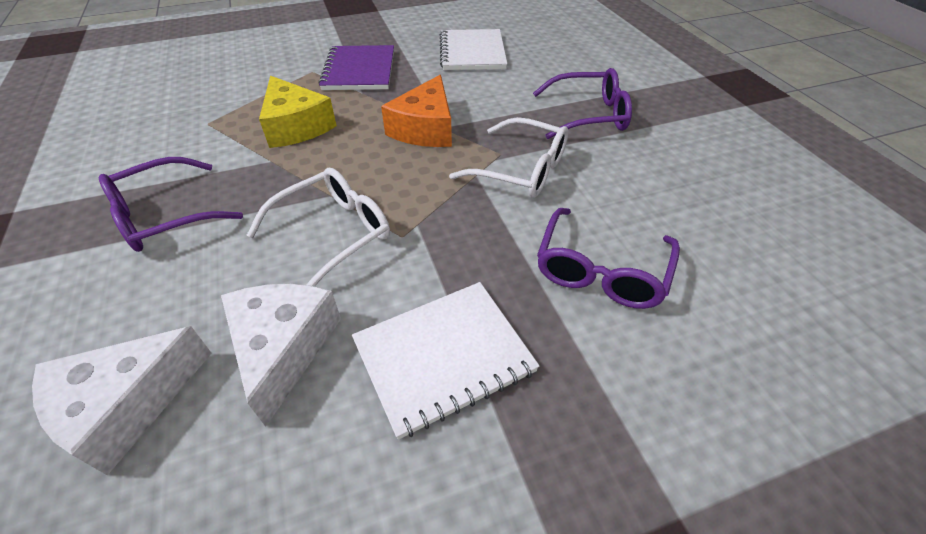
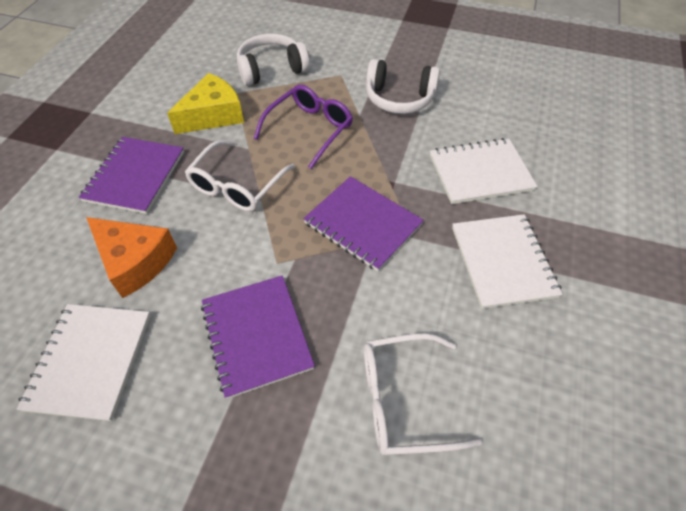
purple glasses: [99,157,243,252] [533,68,632,139] [537,208,680,309] = 3 -> [254,85,353,169] = 1
purple notebook: [318,45,394,90] = 1 -> [79,137,184,214] [201,275,315,399] [303,176,424,271] = 3
white cheese: [32,326,212,475] [221,284,341,427] = 2 -> none = 0
white headphones: none = 0 -> [237,34,310,86] [366,59,440,114] = 2
white notebook: [352,282,539,440] [440,29,507,70] = 2 -> [17,304,151,421] [430,138,538,204] [452,214,563,309] = 3

